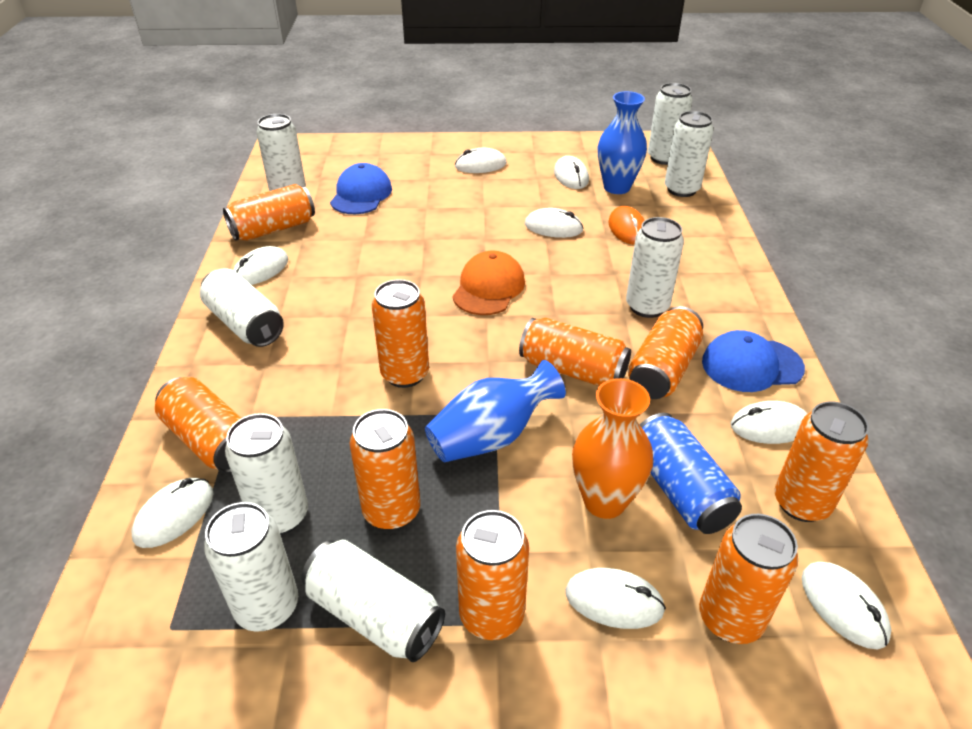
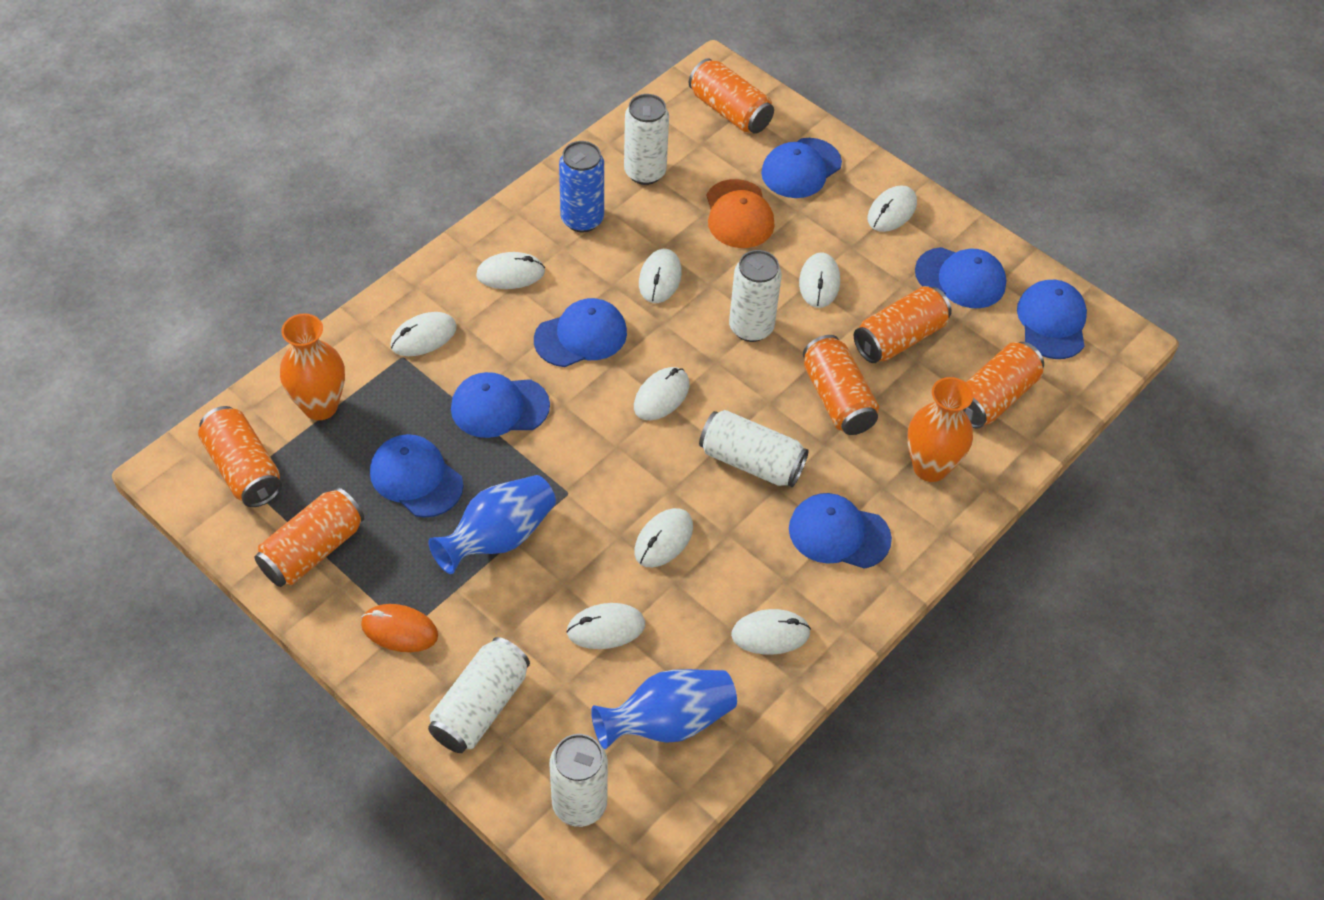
blue cap: [330,163,392,214] [702,330,805,392] = 2 -> [370,434,463,518] [451,372,550,438] [534,298,627,367] [761,138,842,198] [789,493,892,569] [915,247,1006,308] [1017,280,1087,359] = 7
orange can: [155,377,241,473] [223,184,315,241] [349,409,420,530] [372,279,429,388] [456,510,529,640] [519,318,631,386] [628,306,703,399] [699,514,798,644] [775,402,869,522] = 9 -> [198,406,282,507] [255,487,364,587] [689,58,774,134] [803,335,879,435] [854,286,952,363] [963,342,1044,429] = 6
orange vase: [572,378,653,519] = 1 -> [280,313,345,420] [907,377,973,482] = 2
white can: [200,269,284,347] [204,502,298,632] [225,413,308,535] [257,114,306,191] [302,540,445,662] [626,217,684,318] [648,83,693,165] [665,111,714,197] = 8 -> [428,637,530,753] [550,734,608,827] [624,94,669,185] [699,410,809,487] [729,250,782,342] = 5
white mouse: [131,478,213,548] [233,246,288,285] [455,148,507,173] [525,208,583,238] [554,156,589,189] [565,568,666,629] [731,401,807,444] [802,562,891,650] = 8 -> [390,312,457,356] [476,252,545,289] [566,603,645,649] [634,367,690,420] [634,508,693,568] [639,249,682,303] [731,609,811,655] [799,252,840,308] [867,185,917,232] = 9

